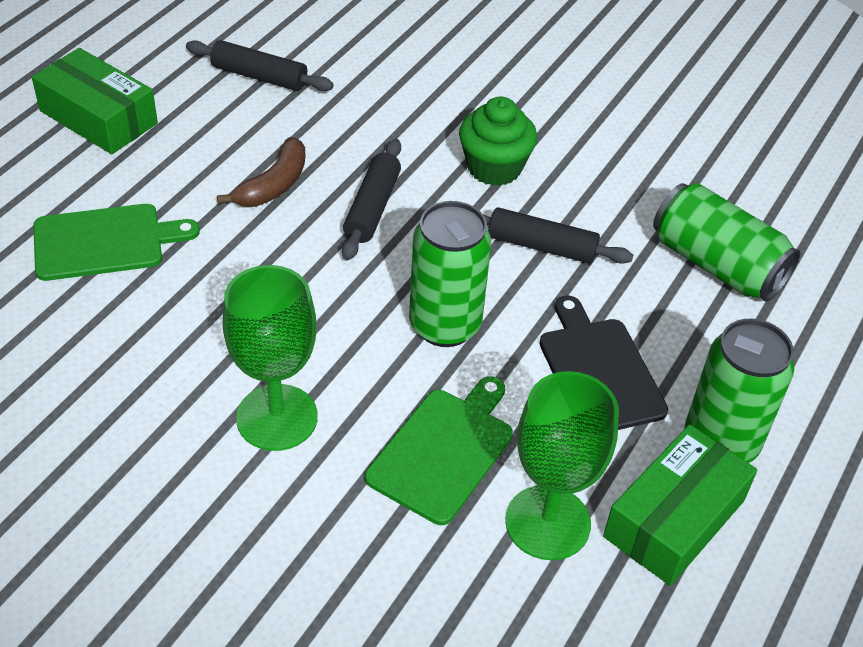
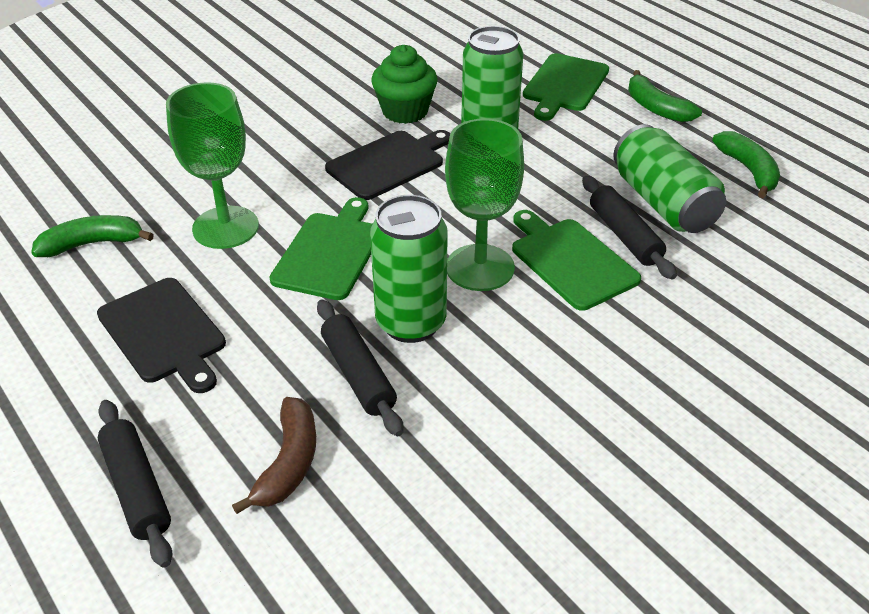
black cutting board: [539,296,668,430] = 1 -> [97,278,226,393] [325,130,450,200] = 2
green banana: none = 0 -> [31,215,154,257] [628,70,702,122] [712,131,780,198] = 3
green box: [32,48,158,154] [603,424,757,586] = 2 -> none = 0
green cutting board: [33,204,200,281] [365,376,513,525] = 2 -> [269,197,372,300] [512,210,641,311] [523,53,609,121] = 3

